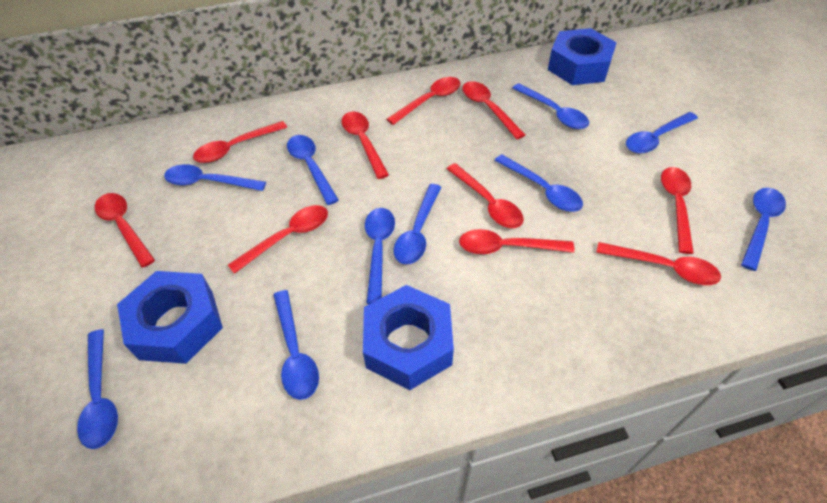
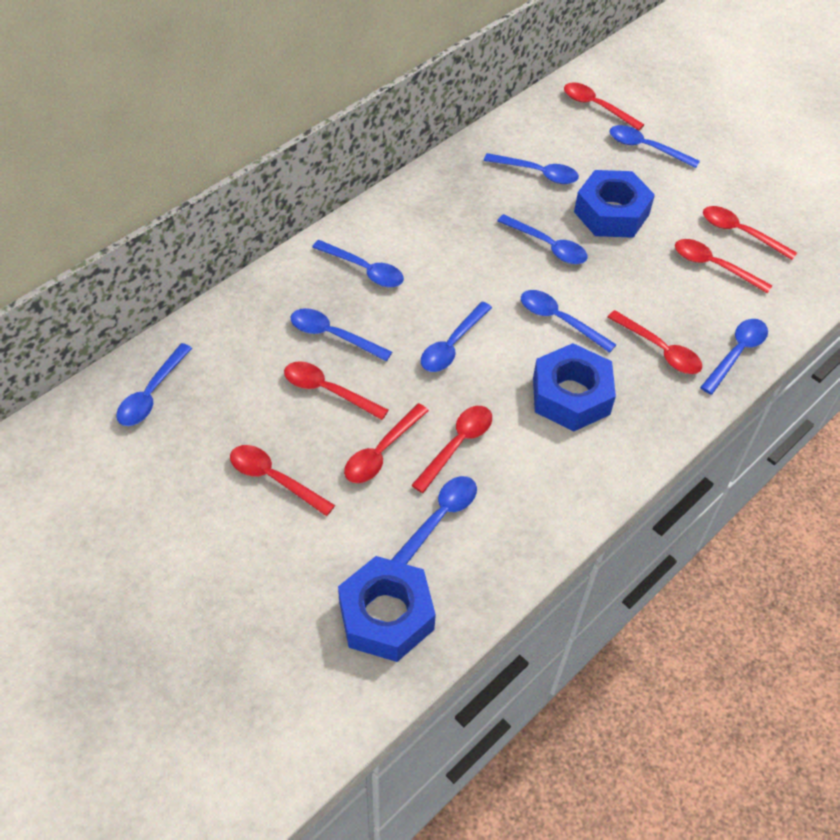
red spoon: [95,193,155,267] [193,121,287,163] [228,205,328,274] [342,111,389,179] [387,77,461,125] [447,163,524,228] [459,229,575,254] [462,81,525,139] [596,242,721,285] [661,167,694,254] = 10 -> [230,445,335,516] [284,361,389,420] [344,403,429,483] [411,406,492,493] [564,82,644,131] [607,310,702,374] [675,239,773,294] [703,206,797,260] = 8

